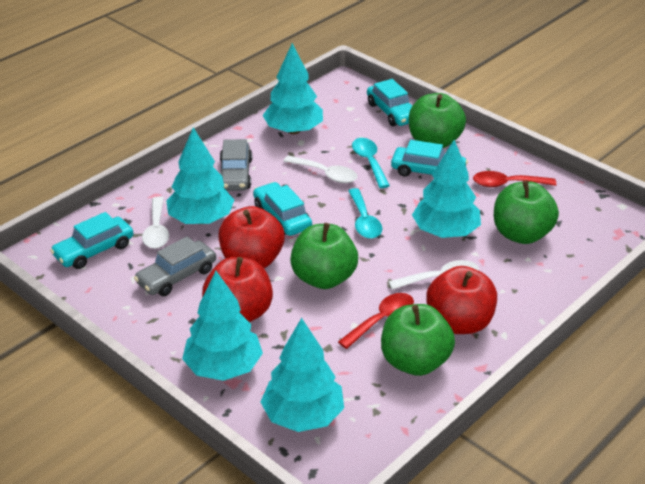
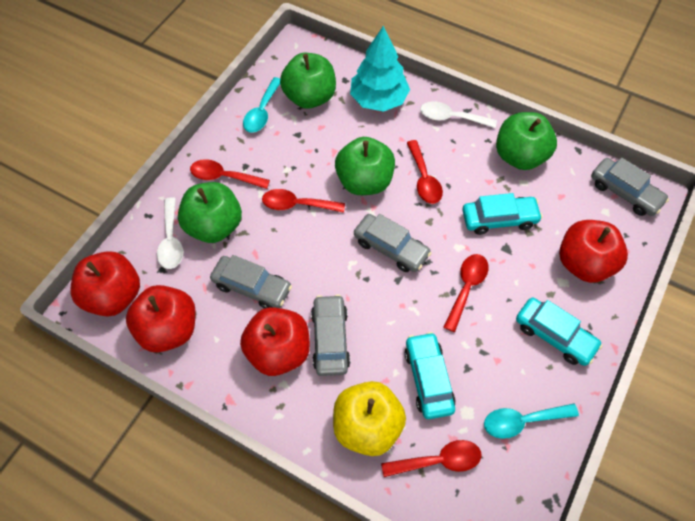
grey car: [134,236,216,296] [220,139,252,191] = 2 -> [210,255,292,309] [311,294,350,376] [354,214,432,272] [591,158,669,216] = 4
red apple: [202,257,273,322] [219,206,285,268] [426,266,497,334] = 3 -> [71,251,140,316] [126,285,196,352] [240,307,310,376] [559,220,628,283] = 4
red spoon: [338,293,414,349] [473,171,556,187] = 2 -> [190,159,270,189] [262,189,345,213] [381,440,481,477] [407,140,443,204] [443,254,489,332] = 5
turquoise car: [50,212,133,269] [253,182,312,236] [367,79,412,126] [391,140,468,176] = 4 -> [404,332,456,419] [462,193,543,235] [516,298,602,366] = 3
turquoise tree: [166,127,234,224] [182,271,263,381] [261,318,344,432] [262,43,323,134] [412,140,481,238] = 5 -> [350,26,410,112] = 1
white spoon: [142,197,169,249] [283,155,358,183] [388,260,479,290] = 3 -> [157,197,183,269] [420,101,497,128] = 2
yellow apple: none = 0 -> [333,381,406,456] = 1

